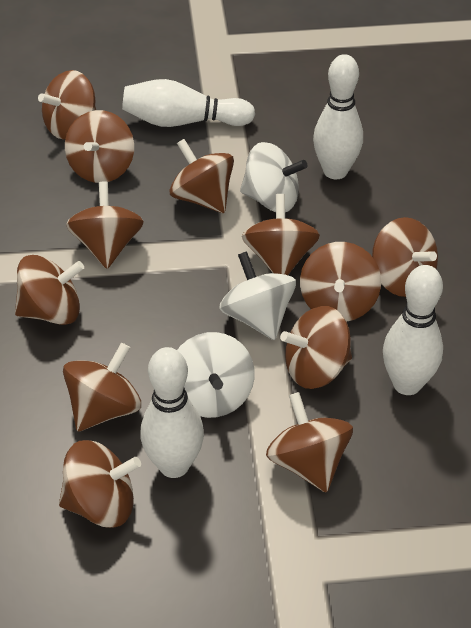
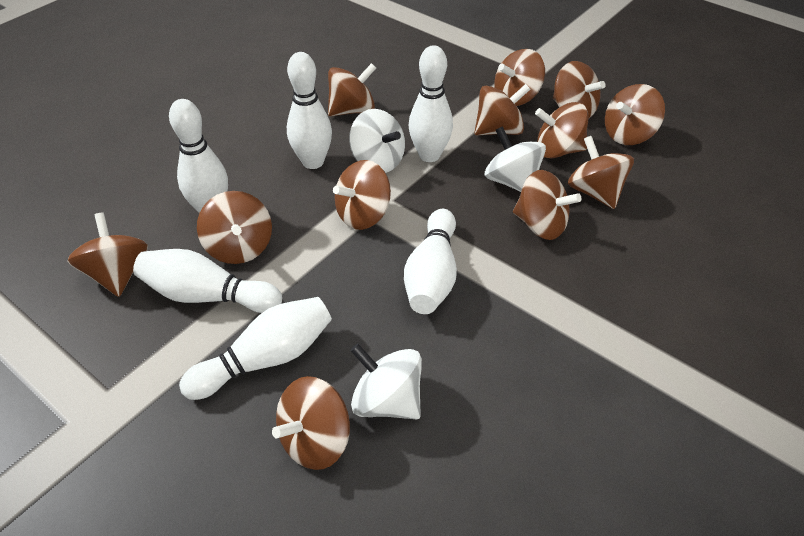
white bowling pin: [122,79,255,127] [141,347,204,478] [313,54,363,179] [383,265,443,395] = 4 -> [133,249,282,313] [169,99,228,213] [179,297,332,400] [287,52,332,169] [404,209,457,314] [409,45,453,162] = 6

